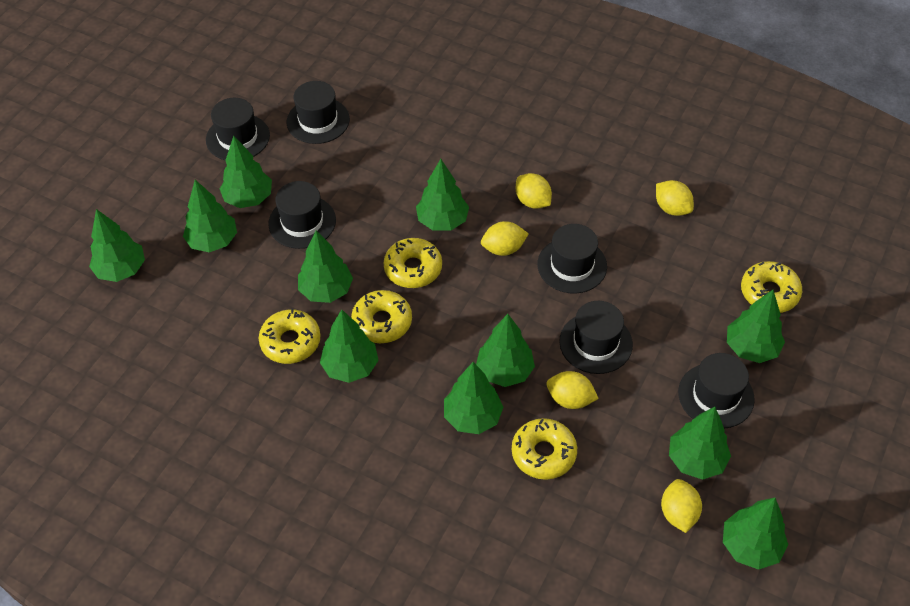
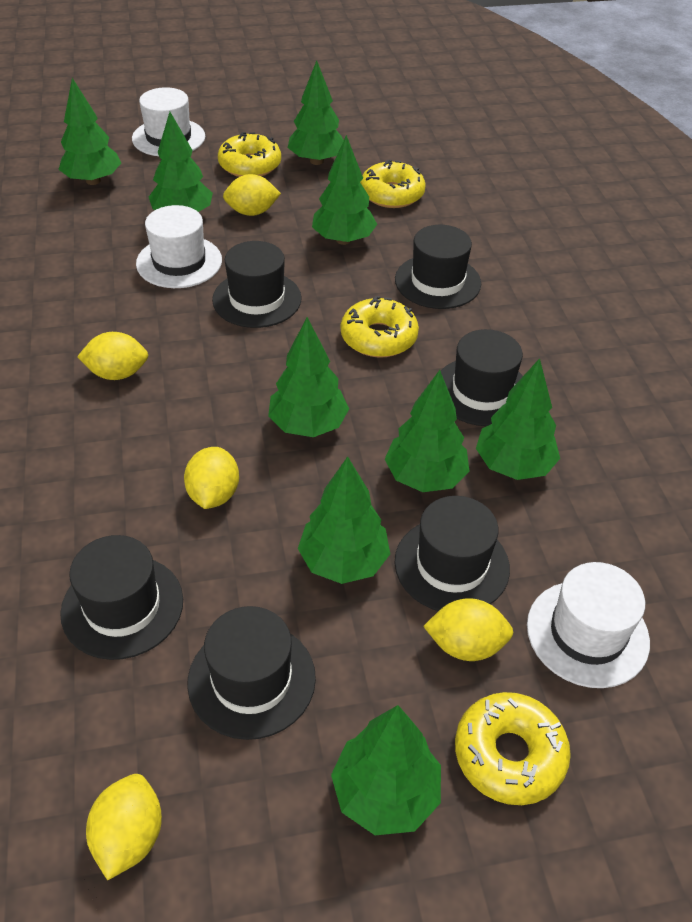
green tree: [89,209,145,282] [183,180,237,252] [220,136,272,208] [298,230,353,303] [320,309,379,383] [416,159,469,231] [444,362,503,434] [476,314,535,387] [669,407,731,480] [723,497,788,570] [727,290,785,363] = 11 -> [58,78,121,185] [149,112,213,212] [268,317,349,437] [288,60,344,165] [298,456,390,584] [312,135,377,245] [331,705,441,835] [385,370,469,492] [476,358,560,480] = 9
white hat: none = 0 -> [132,87,205,156] [136,205,222,288] [527,562,650,688] = 3
yellow donut: [259,309,321,364] [351,290,412,343] [383,238,442,288] [512,418,577,480] [741,261,802,313] = 5 -> [218,132,281,177] [341,296,419,358] [360,160,426,208] [455,692,571,805] = 4

